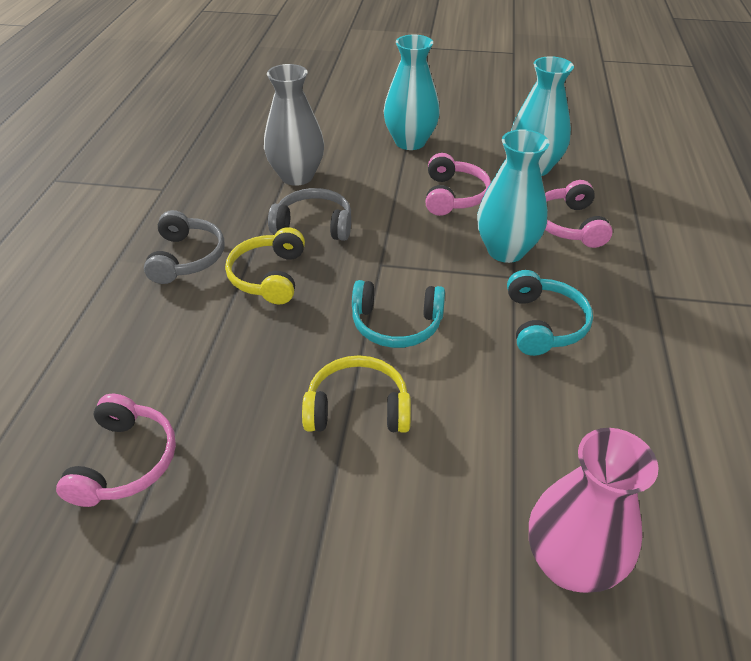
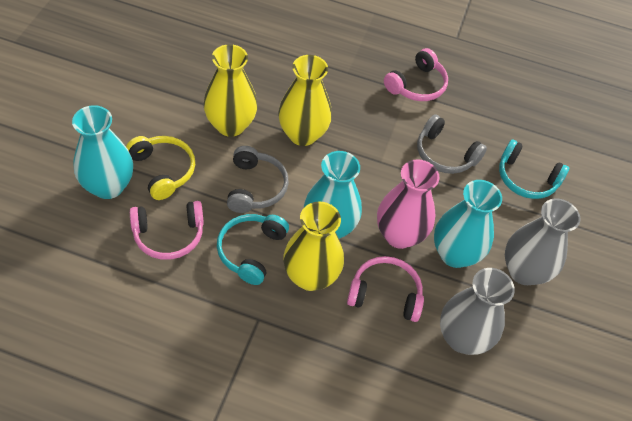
grey vase: [264,64,324,186] = 1 -> [440,268,515,355] [505,198,580,285] = 2
yellow headphones: [225,227,305,304] [302,355,411,433] = 2 -> [126,136,195,200] = 1
yellow vase: none = 0 -> [203,44,258,137] [278,55,332,146] [283,201,344,291] = 3

